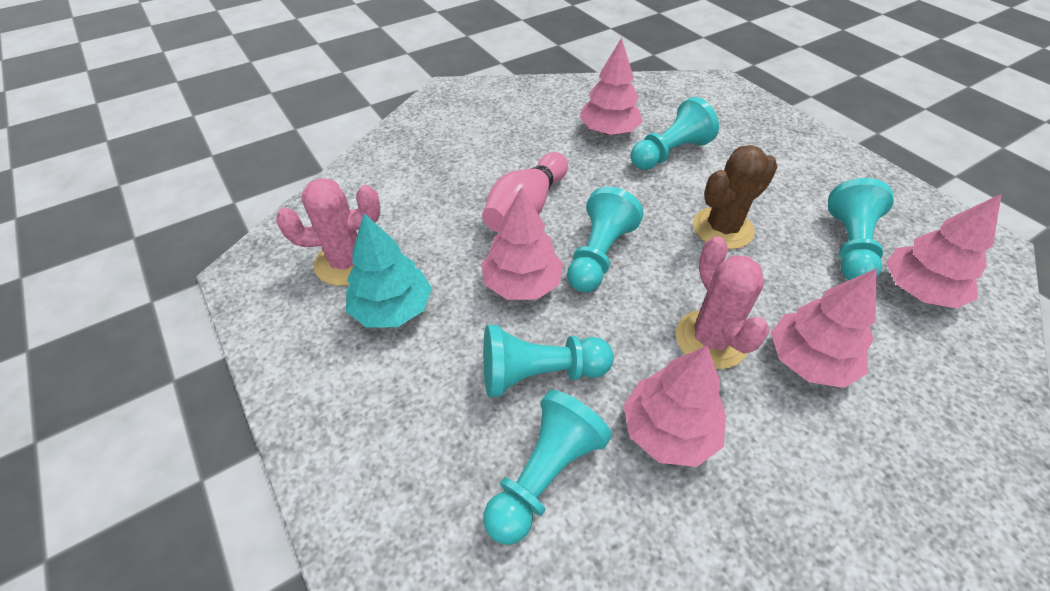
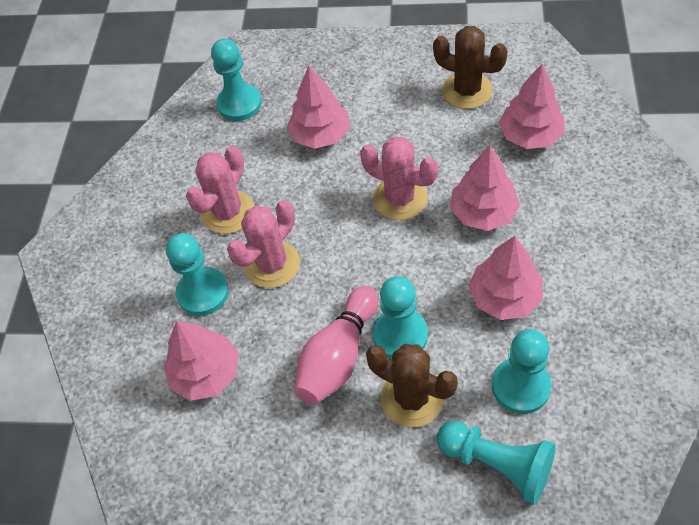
brown cactus: [693,145,777,249] = 1 -> [366,344,458,427] [433,26,508,109] = 2
pink cactus: [276,178,380,286] [676,236,770,369] = 2 -> [186,146,254,234] [227,200,300,288] [360,137,438,220] = 3
turquoise tree: [346,213,432,328] = 1 -> none = 0

